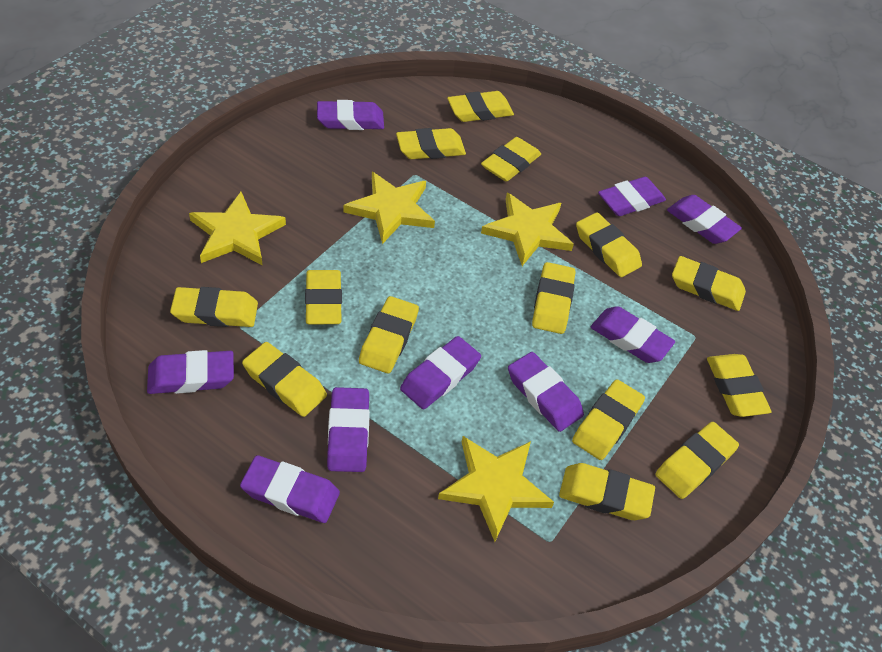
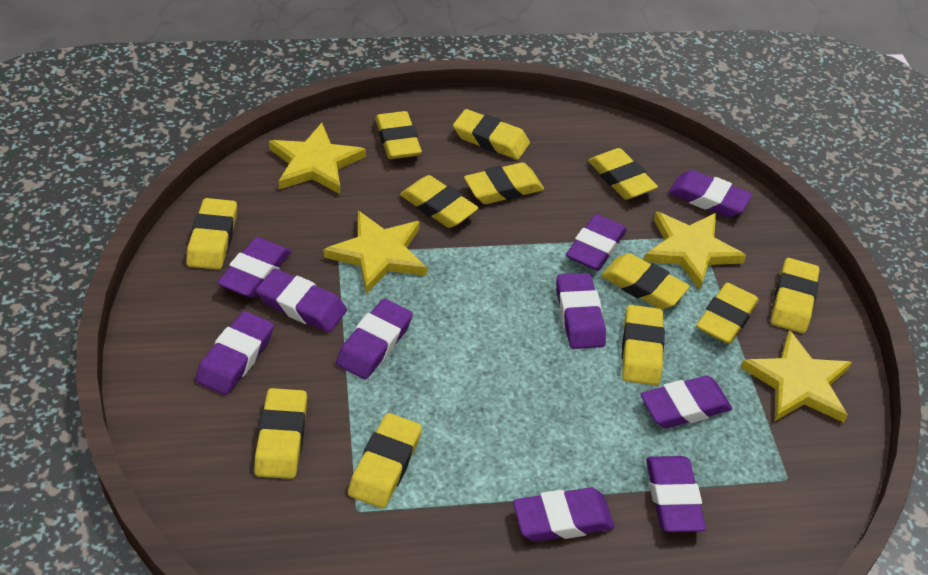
purple eraser: [147,350,234,394] [240,455,340,523] [317,100,384,130] [327,387,370,472] [400,336,481,409] [508,352,584,432] [591,306,675,363] [598,177,666,216] [667,195,742,244] = 9 -> [195,311,274,395] [217,237,291,298] [256,269,347,332] [336,299,413,379] [513,487,614,542] [556,273,606,349] [566,214,627,271] [640,376,732,428] [646,456,706,532] [668,170,752,217] = 10
yellow eraser: [170,287,258,327] [242,342,327,417] [305,270,342,325] [359,296,419,373] [396,128,466,159] [447,91,514,122] [481,137,541,182] [532,262,575,334] [559,463,655,520] [572,380,645,460] [576,212,642,277] [656,422,739,499] [672,256,746,311] [707,354,771,417] = 14 -> [186,198,237,270] [254,388,307,479] [348,413,422,508] [375,111,422,159] [400,175,479,228] [453,109,530,160] [464,162,544,204] [588,148,658,200] [601,253,690,309] [622,305,665,385] [696,283,759,344] [771,258,820,333] = 12

